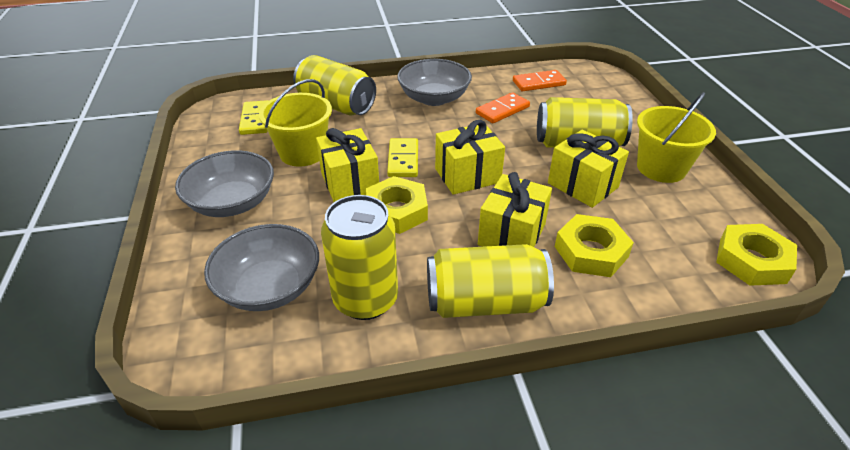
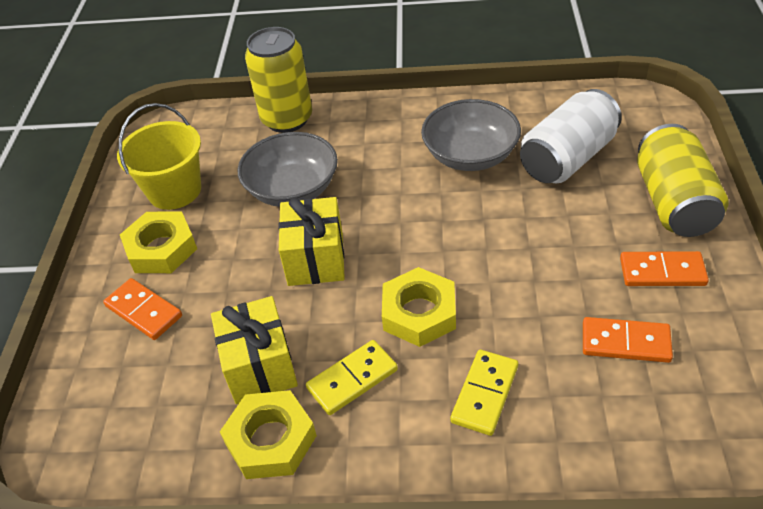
grey bowl: [175,150,274,217] [204,224,319,311] [397,59,472,106] = 3 -> [237,132,338,207] [421,99,521,171] = 2
orange domino: [476,92,530,123] [513,70,567,91] = 2 -> [103,278,182,340] [583,317,673,363] [620,251,709,286] = 3
white can: none = 0 -> [520,89,622,183] = 1
yellow bucket: [259,79,332,166] [637,92,716,183] = 2 -> [117,103,201,210] = 1
yellow can: [293,55,376,115] [321,195,398,320] [427,244,554,318] [537,97,633,148] = 4 -> [245,27,312,133] [637,124,729,237] = 2
yellow gift: [316,128,379,202] [435,120,505,195] [478,172,552,247] [548,129,629,208] = 4 -> [211,296,298,404] [278,197,345,286] = 2

